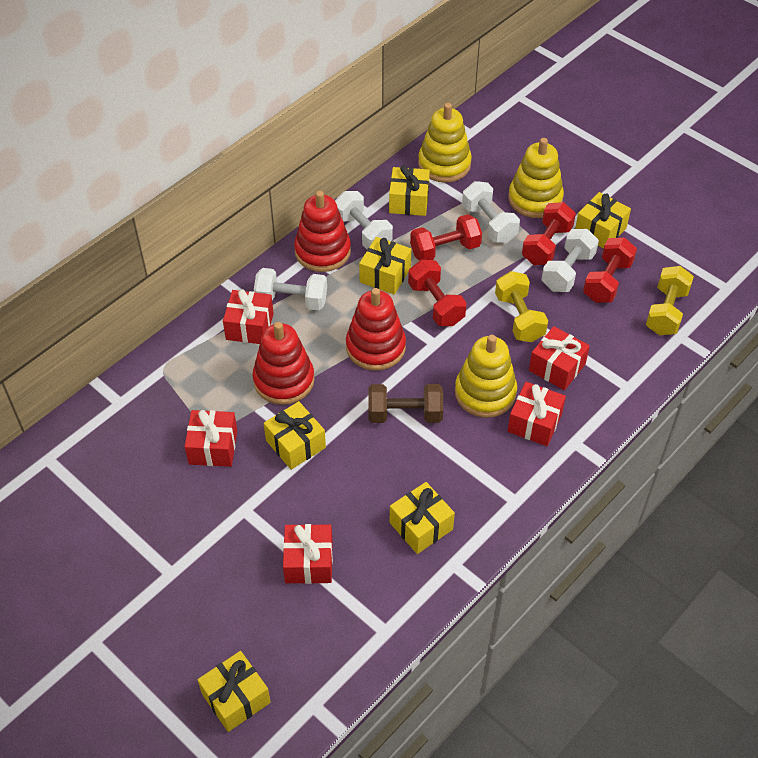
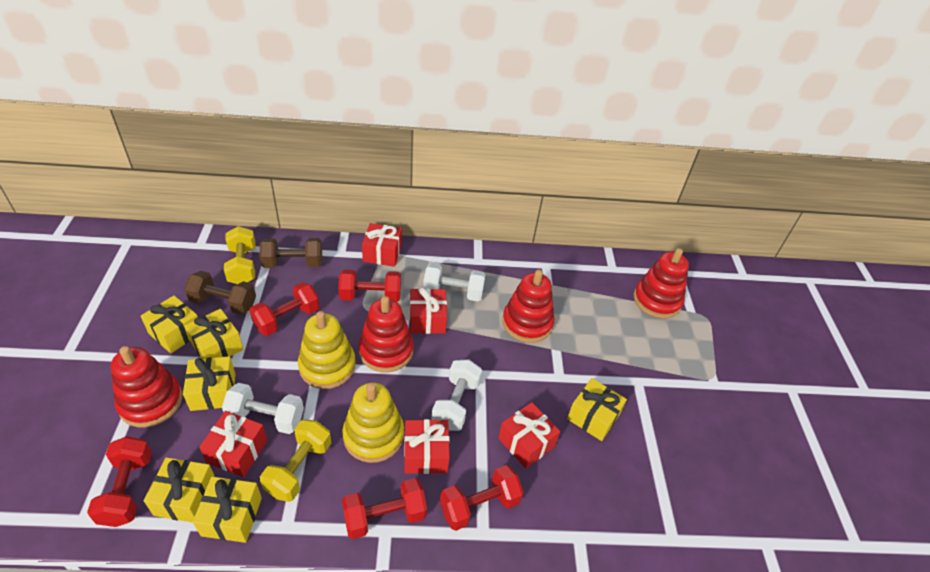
brown dumbbell: [368,384,443,423] = 1 -> [184,271,256,314] [260,238,322,268] = 2
red dumbbell: [408,260,467,326] [410,214,482,261] [522,202,576,265] [583,237,637,303] = 4 -> [87,436,152,527] [249,282,320,336] [338,269,401,302] [342,478,427,539] [440,465,524,531] = 5
red stacking toy: [253,322,315,405] [294,191,351,272] [346,288,406,370] = 3 -> [111,346,182,427] [359,296,414,373] [502,270,554,343] [634,248,689,319] = 4
white dumbbell: [254,268,327,310] [335,191,393,249] [462,181,520,243] [541,229,599,292] = 4 -> [222,383,304,434] [423,263,485,301] [431,359,482,431] = 3
yellow stacking toy: [418,103,472,183] [455,335,517,418] [508,138,564,218] = 3 -> [298,311,356,389] [342,383,404,463] = 2

